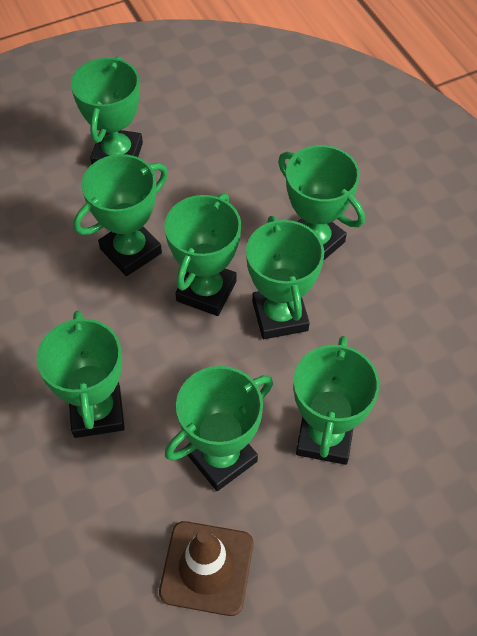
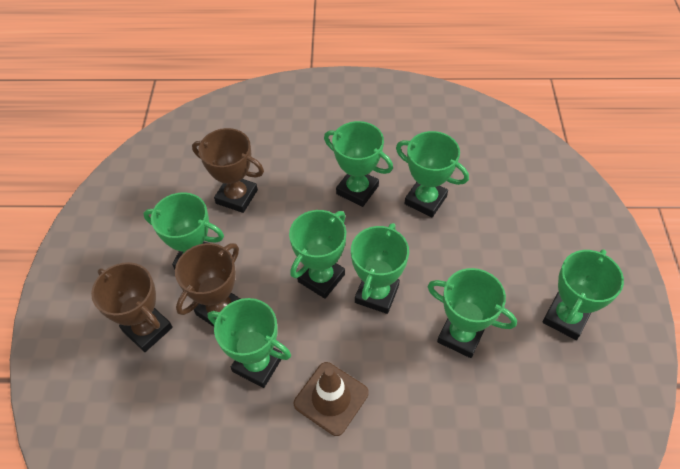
brown trophy: none = 0 -> [91,262,173,352] [175,243,240,327] [192,128,264,213] = 3

